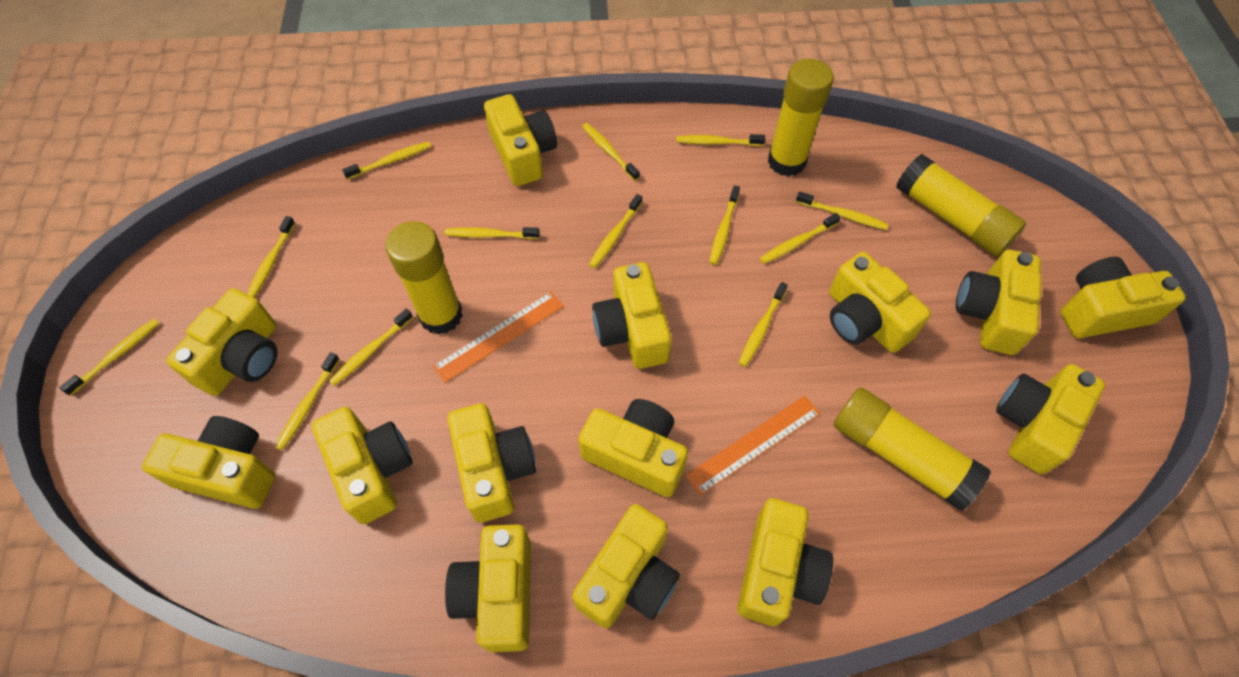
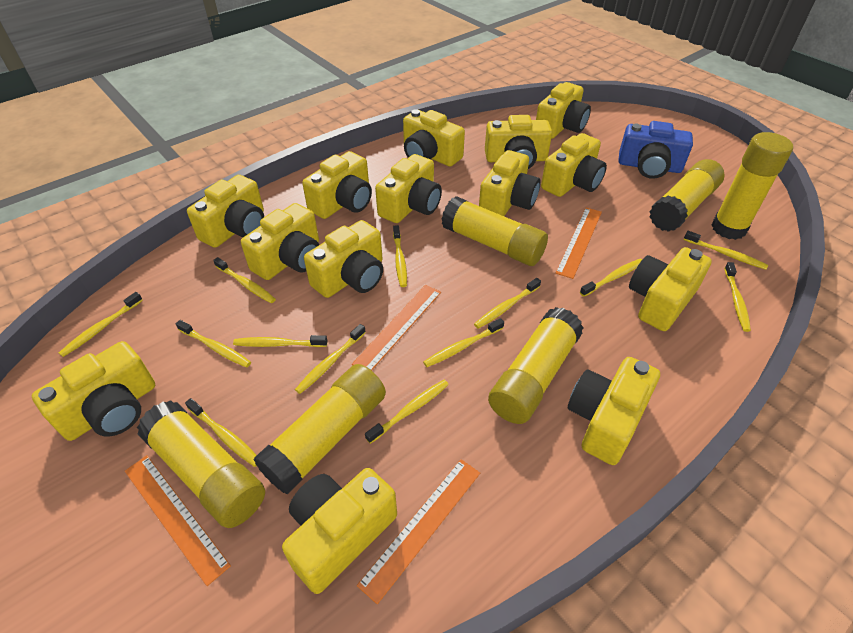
blue camera: none = 0 -> [619,121,693,179] = 1
orange ruler: [433,292,564,383] [686,396,820,495] = 2 -> [125,456,231,586] [352,285,441,371] [357,459,480,604] [556,208,602,279] = 4
yellow glue stick: [385,221,463,335] [768,59,834,177] [834,387,991,511] [896,154,1026,256] = 4 -> [137,400,265,528] [253,364,386,494] [442,196,548,266] [488,307,583,424] [649,159,724,232] [711,132,793,240] = 6

